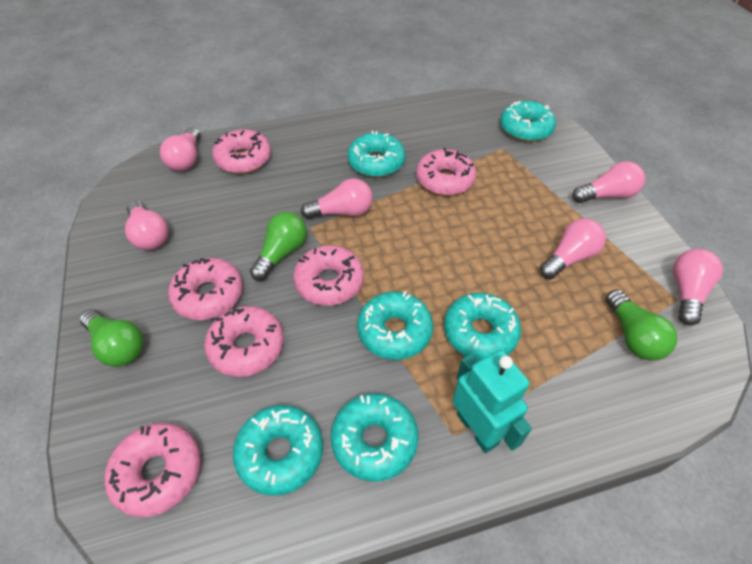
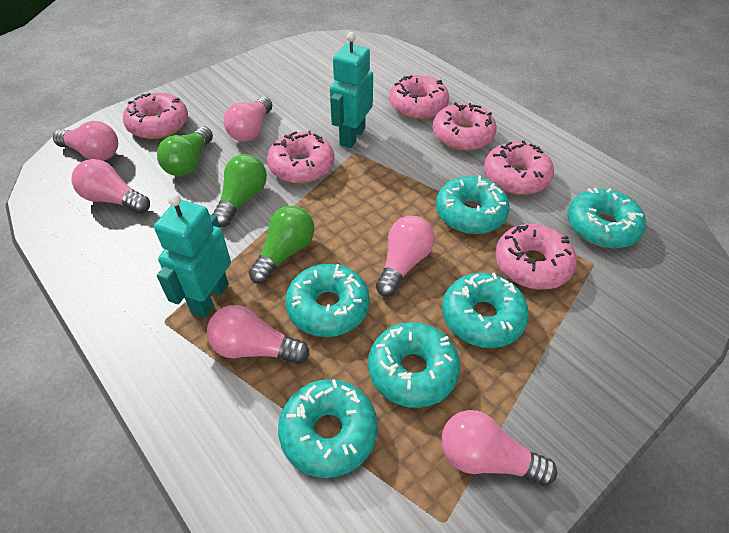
turquoise robot: [452,350,532,453] = 1 -> [154,194,231,318] [330,32,373,148] = 2

